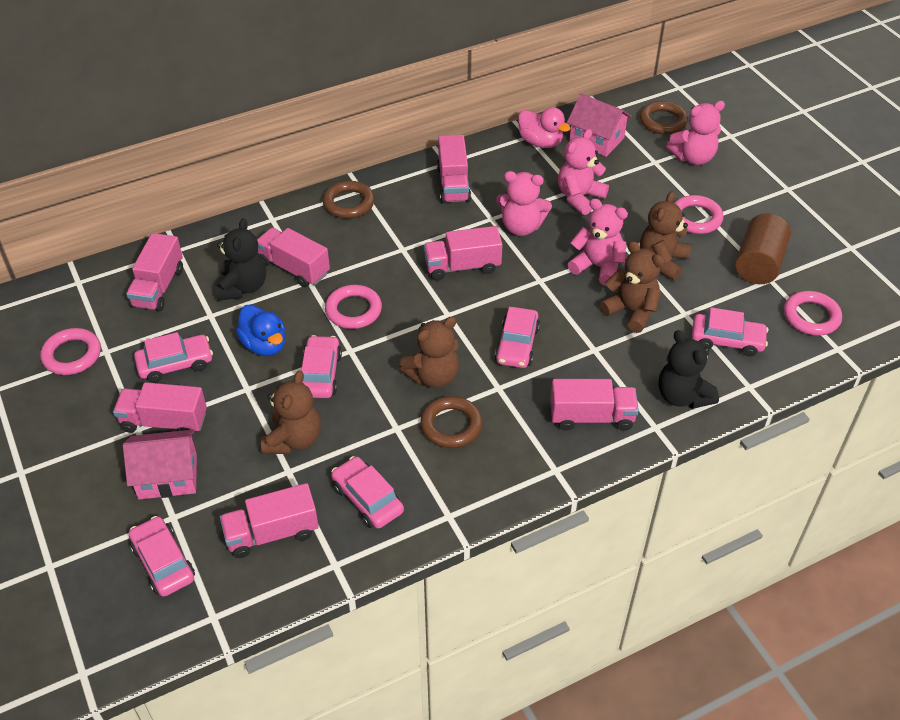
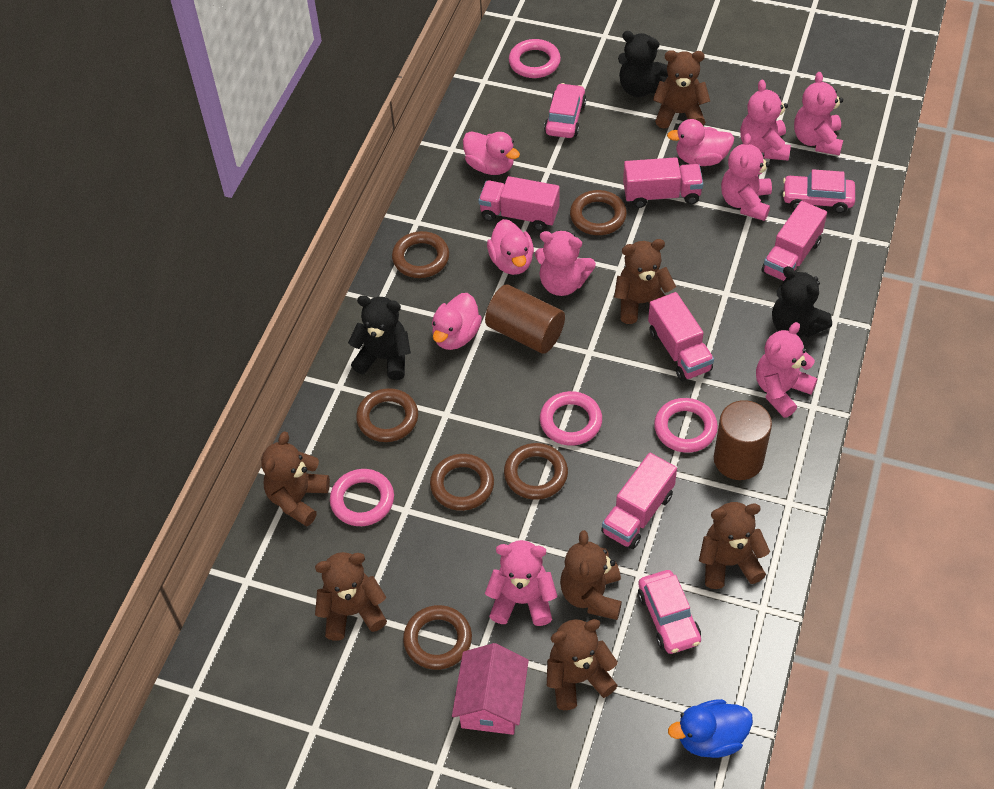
black teddy bear: [215,218,266,301] [659,330,719,409] = 2 -> [348,295,411,380] [618,31,668,97] [772,266,832,337] = 3
brown cylinder: [735,213,791,284] = 1 -> [485,284,565,354] [714,400,772,480] = 2
brown ring: [323,181,375,219] [420,396,483,448] [640,101,688,135] = 3 -> [356,388,418,442] [392,231,449,278] [403,605,472,670] [430,454,494,511] [504,443,568,500] [570,190,627,235] = 6
brown teddy bear: [261,371,321,454] [399,317,459,388] [599,241,664,333] [640,191,691,281] = 4 -> [261,432,330,526] [315,552,387,641] [547,619,618,710] [560,530,622,620] [614,239,676,324] [653,50,710,129] [699,502,770,589] = 7
pink car: [129,516,195,597] [134,332,213,383] [301,335,342,398] [331,456,404,529] [495,307,540,368] [692,308,768,357] = 6 -> [544,83,586,138] [638,570,701,654] [783,169,855,213] = 3
pink duck: [518,107,570,148] = 1 -> [432,293,482,350] [463,131,520,175] [487,219,534,275] [667,119,734,166] = 4
pink house: [123,429,197,500] [567,94,632,157] = 2 -> [452,643,529,735] = 1
pink teddy bear: [496,171,552,236] [558,129,609,215] [568,198,628,286] [666,101,725,165] = 4 -> [485,540,557,626] [535,230,596,296] [721,133,772,221] [740,80,791,161] [756,322,818,418] [794,72,843,156] = 6
pink truck: [113,382,207,433] [126,233,183,311] [220,483,319,558] [257,228,330,287] [424,226,503,280] [437,135,471,203] [550,379,639,431] = 7 -> [478,176,560,231] [601,453,677,549] [623,157,703,208] [648,292,714,381] [762,201,827,281] = 5

